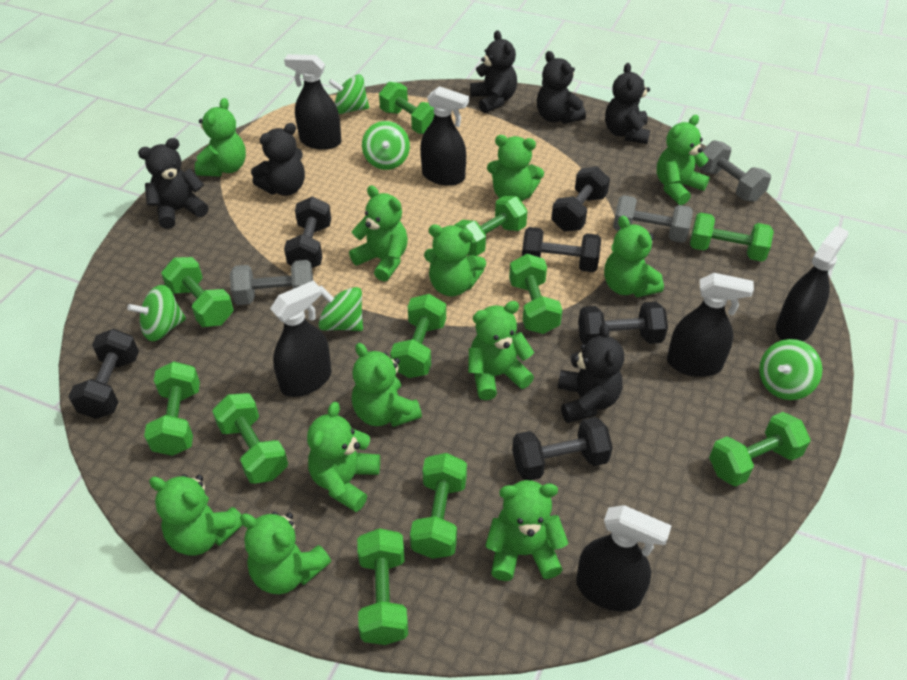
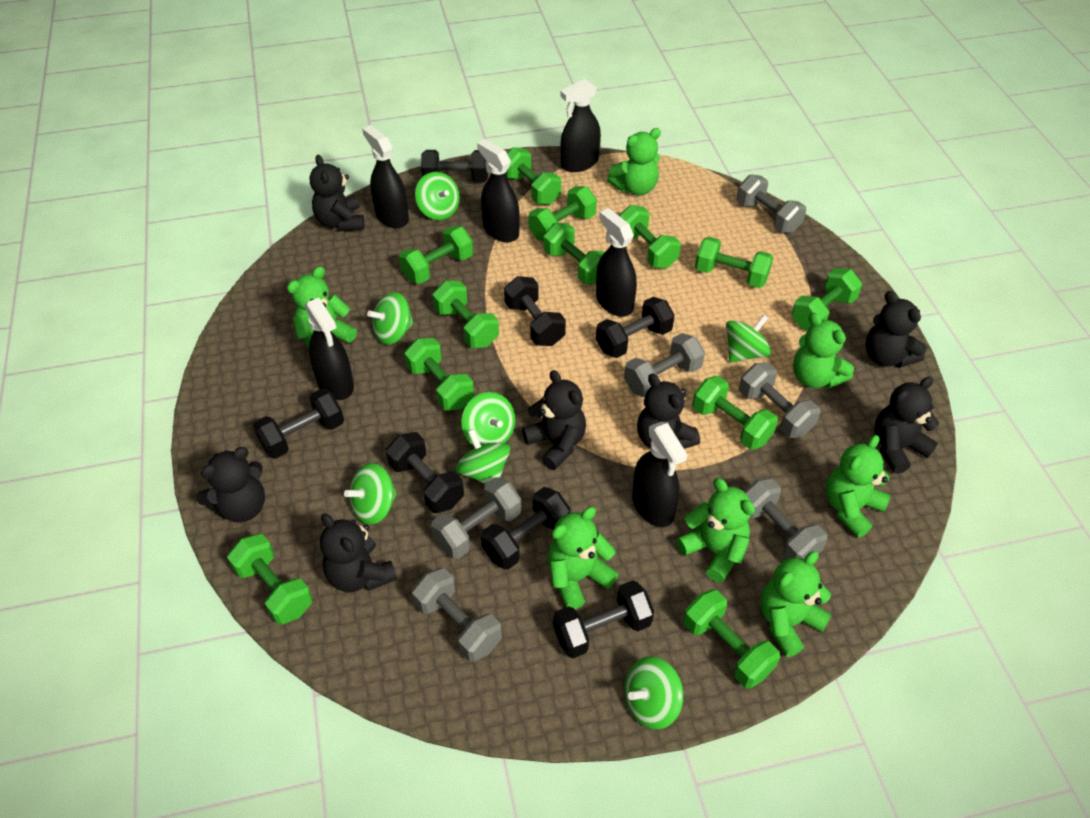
black dumbbell: [68,329,139,419] [284,197,331,268] [512,417,613,480] [522,227,601,272] [551,166,610,231] [578,302,668,345] = 6 -> [253,388,344,459] [386,432,464,513] [421,150,488,182] [481,487,571,570] [504,276,566,346] [553,580,654,658] [596,297,675,358] = 7
black teddy bear: [138,138,208,229] [251,123,305,196] [470,30,517,113] [537,51,586,124] [558,323,624,423] [605,63,650,144] = 6 -> [196,447,265,523] [310,154,364,231] [320,513,397,593] [522,370,586,470] [637,373,700,449] [866,291,927,368] [874,376,939,474] = 7
green dumbbell: [144,361,200,456] [161,257,234,327] [212,393,288,484] [357,528,408,645] [379,82,434,134] [390,294,446,378] [410,453,467,559] [454,196,528,256] [509,254,562,334] [690,212,774,262] [709,412,811,487] = 11 -> [227,534,313,625] [399,226,473,284] [404,338,474,411] [432,281,499,348] [505,147,561,205] [528,186,597,241] [543,223,605,284] [619,205,681,268] [683,589,780,689] [692,376,778,450] [695,237,773,288] [792,268,862,330] = 12
green spinning top: [127,285,186,341] [319,286,363,331] [328,74,369,114] [362,121,410,170] [759,339,822,400] = 5 -> [344,463,397,525] [367,292,414,345] [415,172,460,220] [455,429,510,484] [461,392,515,446] [624,656,684,730] [726,314,771,363] = 7
green teddy bear: [149,474,243,556] [195,98,246,176] [240,512,331,594] [307,402,380,512] [349,186,408,282] [352,343,422,427] [424,224,486,296] [468,301,534,400] [485,480,568,581] [487,135,544,202] [604,216,664,297] [657,115,710,205] = 12 -> [287,266,357,350] [548,507,618,609] [607,128,661,196] [676,478,755,583] [760,551,832,657] [793,313,854,389] [826,435,891,538] = 7
grey dumbbell: [230,260,313,305] [613,195,693,243] [698,140,771,202] = 3 -> [412,568,502,662] [431,477,522,559] [624,333,705,398] [737,174,806,233] [739,363,820,438] [744,478,827,559] = 6

